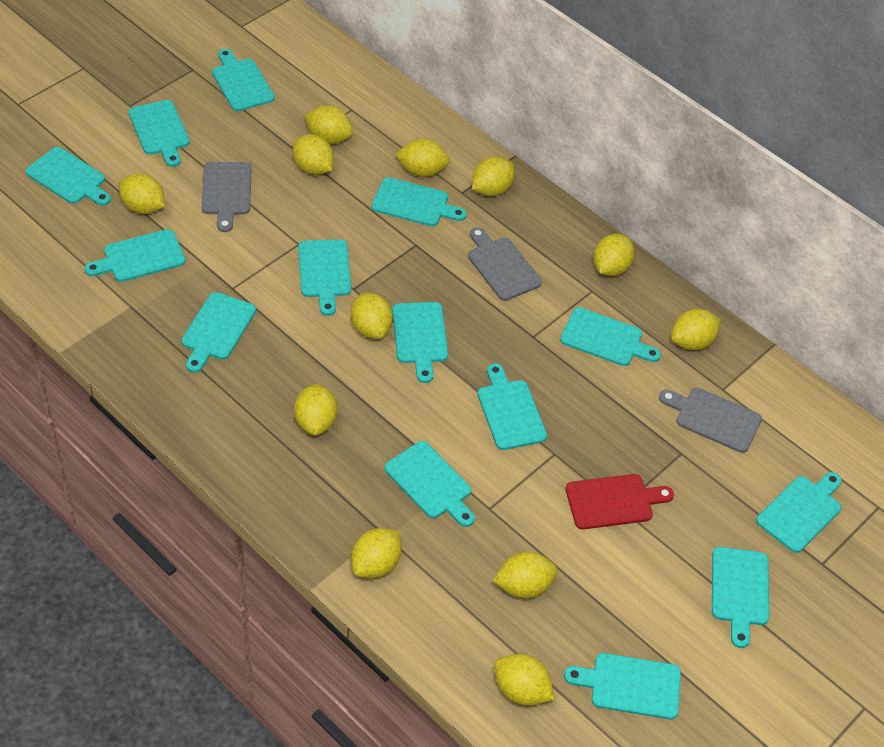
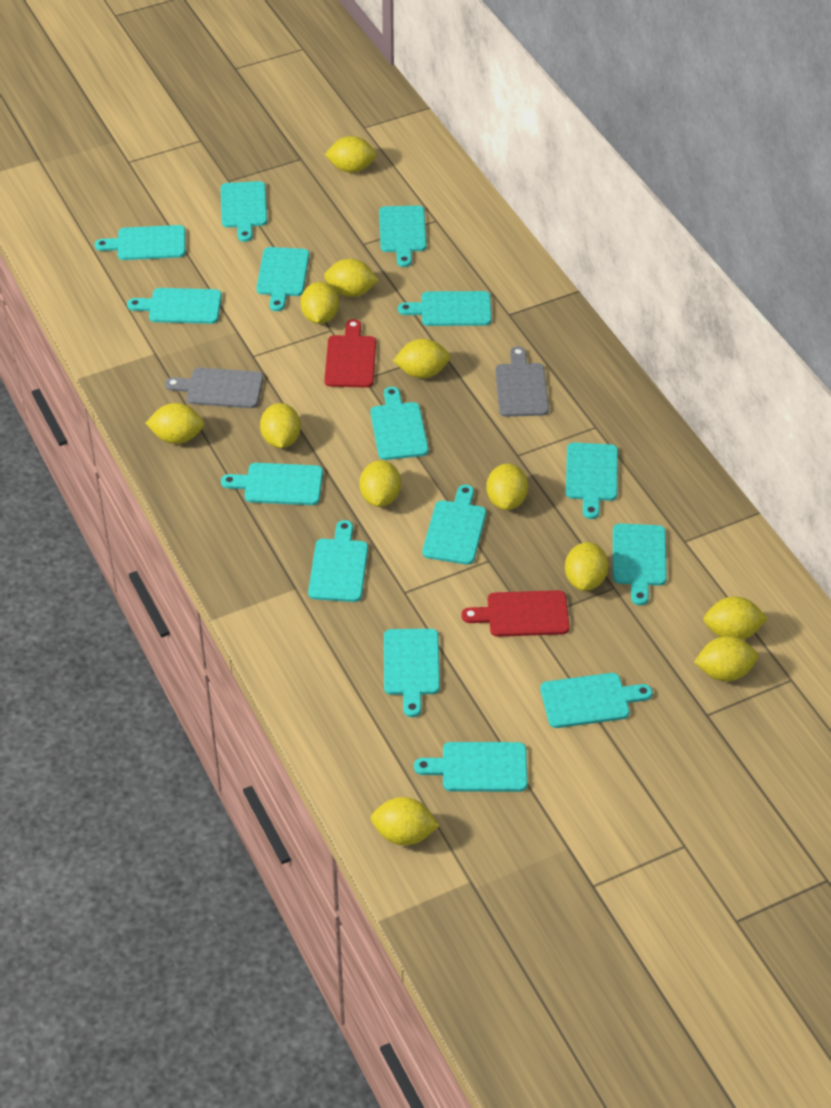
grey cutting board: [202,162,251,232] [468,227,542,301] [659,388,762,453] = 3 -> [165,367,263,408] [495,347,549,417] = 2
red cutting board: [565,474,674,530] = 1 -> [324,319,376,388] [461,590,570,637] = 2
turquoise cutting board: [26,147,111,206] [84,229,186,282] [129,100,190,167] [182,292,256,373] [212,49,275,111] [298,239,351,316] [371,177,467,226] [385,441,475,527] [392,302,448,383] [478,363,547,450] [560,307,661,366] [564,653,681,720] [712,547,769,648] [756,472,842,553] = 14 -> [95,225,185,260] [127,288,222,324] [221,181,267,242] [221,463,323,505] [256,247,309,311] [308,520,368,602] [370,387,429,460] [379,206,427,267] [384,629,440,717] [398,291,491,326] [414,742,528,792] [422,485,486,565] [540,673,653,728] [566,443,618,519] [613,523,667,605] = 15

